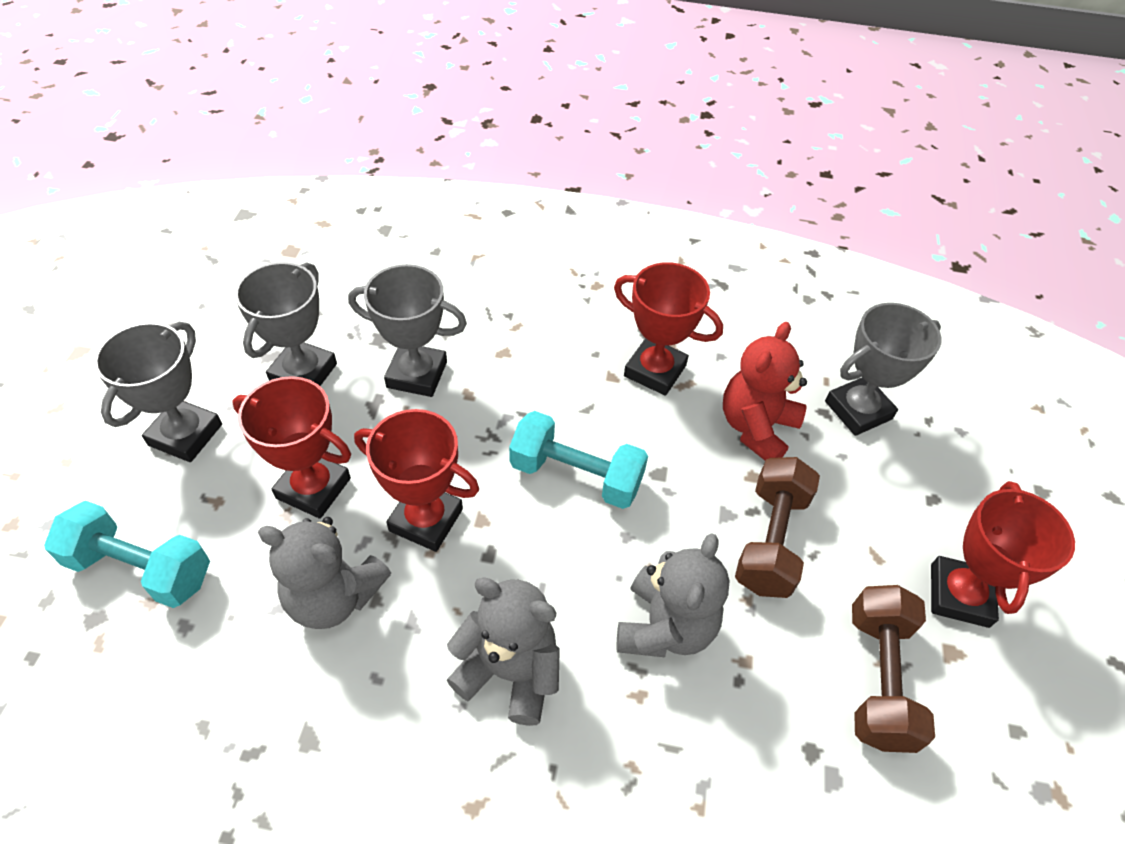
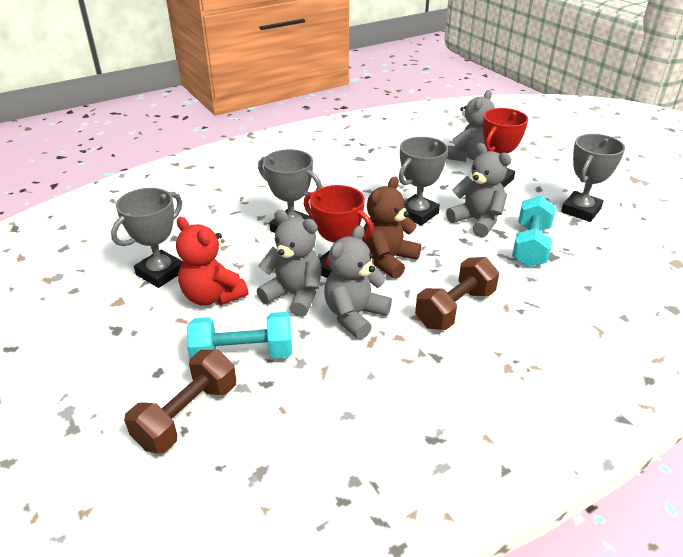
brown teddy bear: none = 0 -> [362,177,421,279] = 1
grey teddy bear: [258,517,391,629] [447,578,560,726] [616,533,730,657] = 3 -> [257,210,321,317] [324,226,392,339] [446,143,511,237] [447,90,495,162] = 4
red trophy: [232,376,351,519] [354,409,479,552] [614,262,723,396] [931,481,1075,628] = 4 -> [304,185,373,278] [483,108,528,187] = 2

